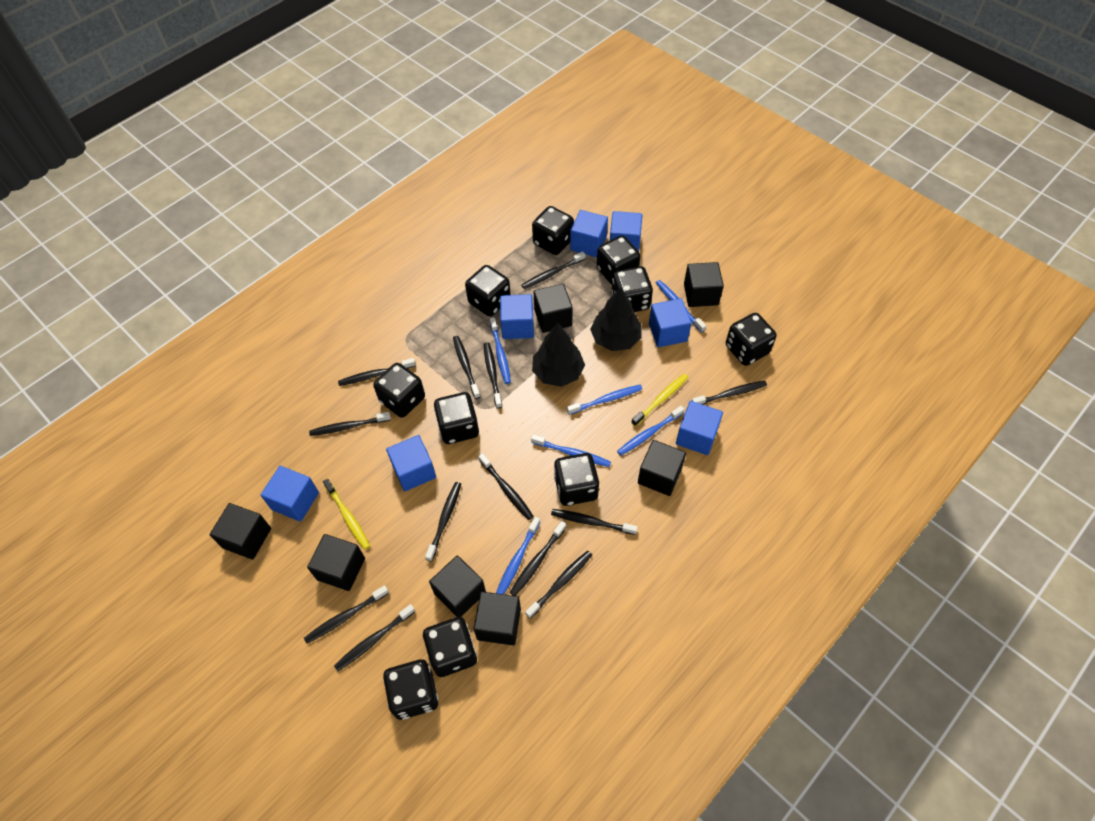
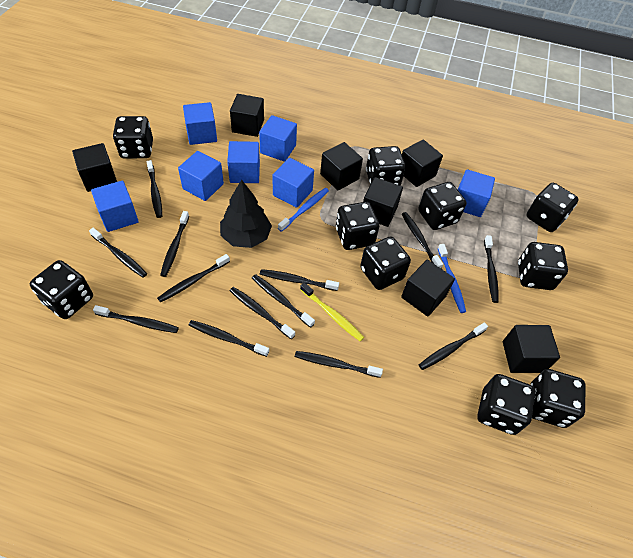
black tree: [532,323,585,387] [590,287,642,351] = 2 -> [220,179,272,248] = 1
blue toothbrush: [490,317,511,384] [496,517,540,594] [531,434,611,467] [567,385,642,415] [617,406,684,456] [656,280,706,333] = 6 -> [278,188,329,232] [438,244,466,313] = 2
yellow toothbrush: [323,479,370,550] [631,374,688,427] = 2 -> [300,282,364,342] = 1

